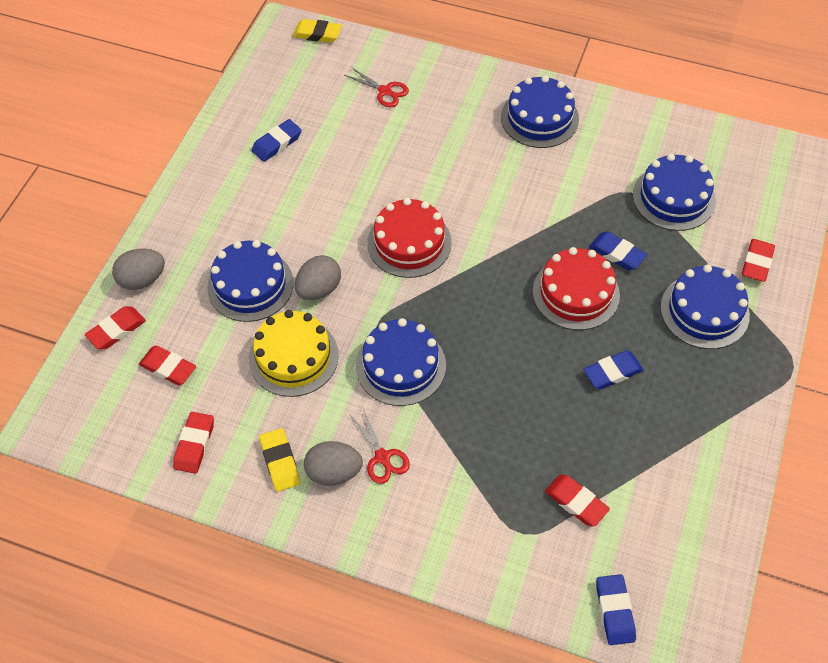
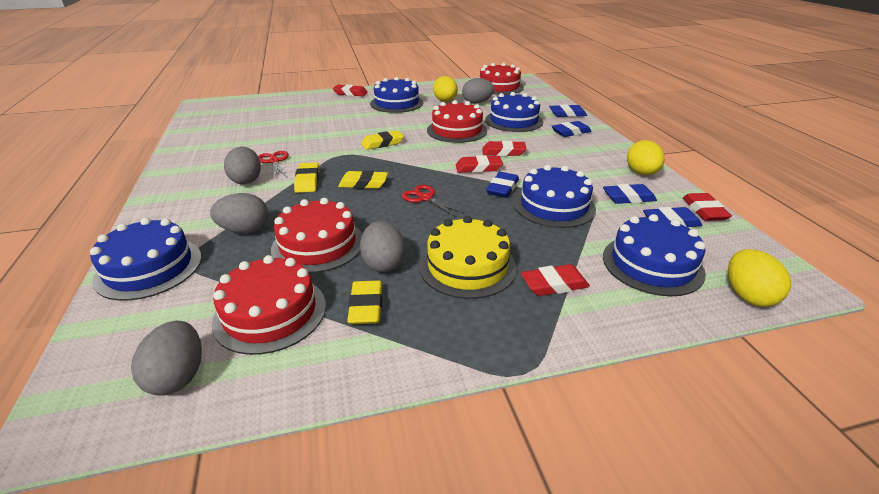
blue eraser: [251,119,302,162] [583,350,643,389] [589,231,647,270] [596,574,636,645] = 4 -> [486,172,519,198] [549,104,587,117] [552,121,591,137] [603,184,657,204] [643,207,702,227] = 5
grey egg: [112,249,165,290] [295,255,341,300] [304,441,363,486] = 3 -> [131,321,202,396] [210,193,268,233] [224,147,261,184] [360,221,405,272] [462,78,494,104] = 5
red cake: [368,198,452,278] [533,247,620,330] = 2 -> [212,255,326,355] [271,198,362,273] [427,100,487,143] [479,63,524,95] = 4
yellow egg: none = 0 -> [433,76,458,102] [627,140,665,175] [728,249,791,307] = 3
yellow eraser: [259,428,300,492] [293,19,342,43] = 2 -> [294,162,319,193] [338,170,388,189] [347,280,382,324] [361,130,404,150] = 4

